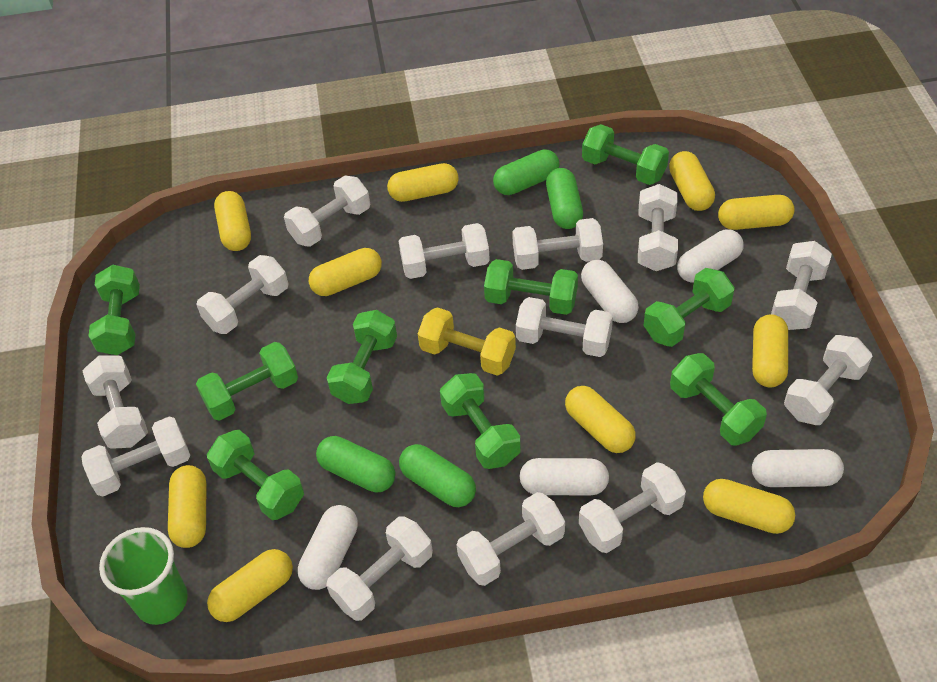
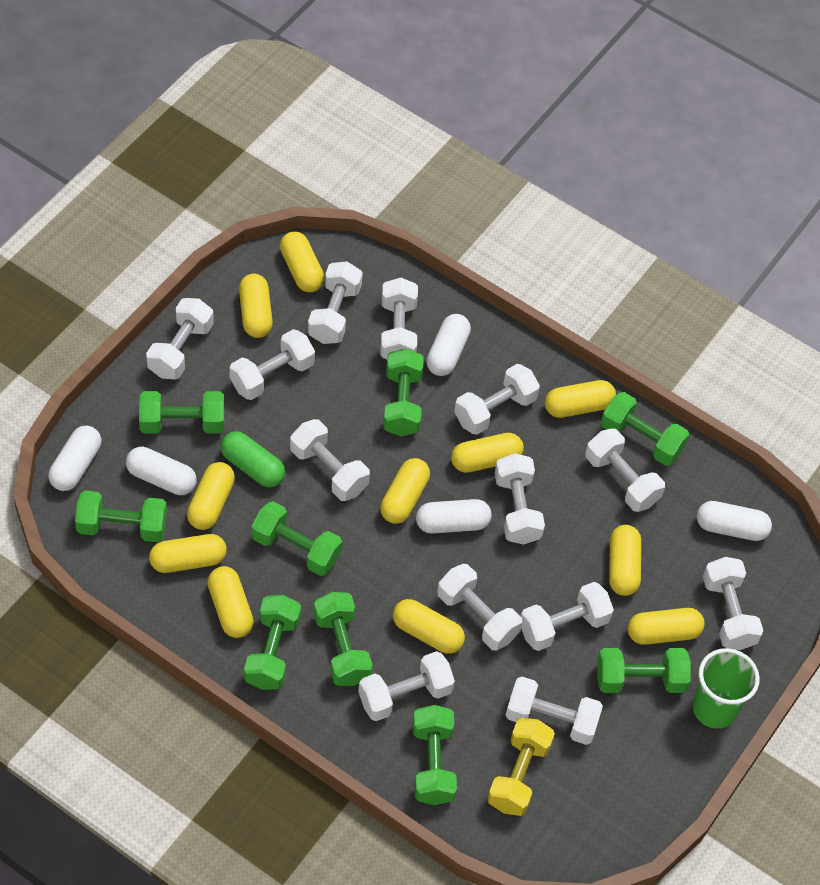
green capsule: [316,436,395,493] [399,444,476,507] [493,149,560,195] [546,168,583,229] = 4 -> [221,431,285,487] = 1
yellow capsule: [168,465,207,548] [207,549,293,622] [214,191,251,251] [309,248,382,296] [387,163,459,202] [565,386,636,453] [669,151,715,211] [703,479,795,534] [718,195,795,230] [752,314,788,387] = 10 -> [149,534,227,573] [187,462,235,530] [207,566,254,638] [239,274,273,338] [280,231,324,292] [380,458,430,524] [393,599,465,654] [451,433,524,473] [545,380,616,418] [609,525,641,596] [628,608,705,645] = 11

